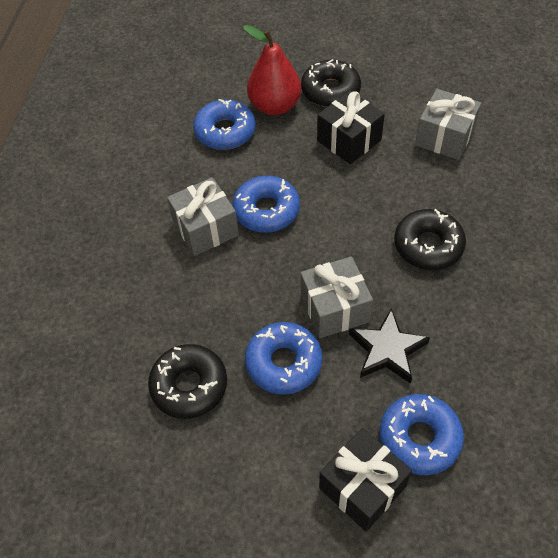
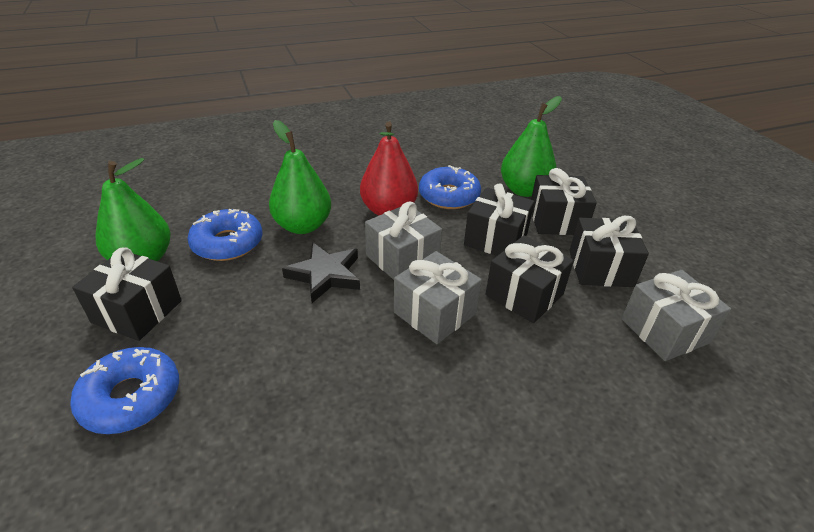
black donut: [148,344,227,419] [301,59,361,107] [394,209,466,270] = 3 -> none = 0
black gift: [317,91,385,164] [319,428,412,532] = 2 -> [72,247,182,341] [464,183,535,256] [486,235,574,323] [531,168,597,235] [569,216,649,287] = 5
blue donut: [193,99,256,150] [232,176,300,233] [245,322,323,395] [380,394,464,475] = 4 -> [70,347,179,434] [187,209,263,261] [419,165,481,209] = 3
green pear: none = 0 -> [96,158,171,261] [269,120,331,234] [501,96,562,197] = 3

